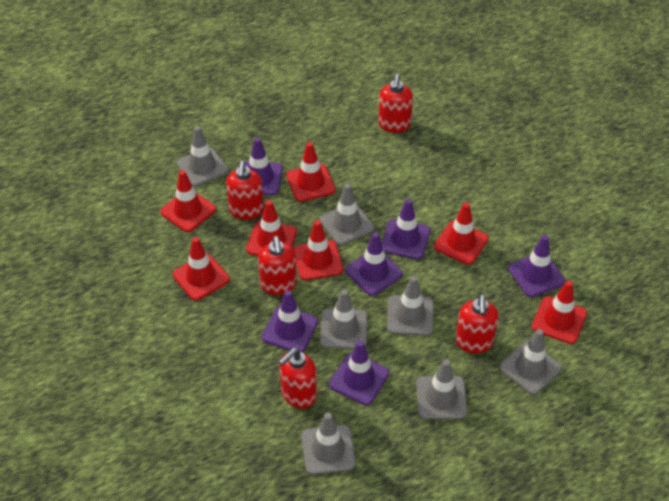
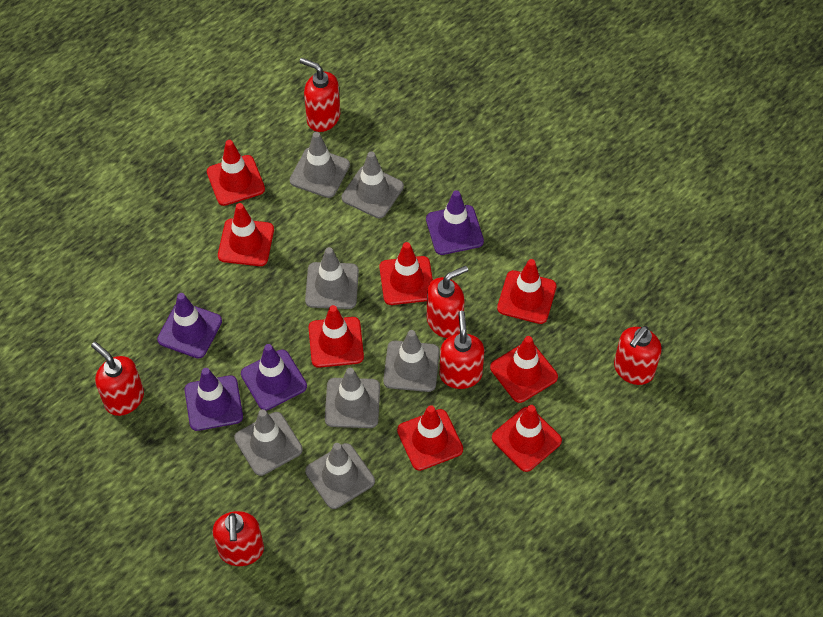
purple traffic cone: [245,137,283,195] [262,290,318,352] [329,340,389,405] [345,232,403,296] [381,199,430,259] [508,235,565,297] = 6 -> [157,293,222,359] [185,368,243,431] [241,344,307,411] [426,190,484,255] = 4
red soap dispenser: [226,161,264,220] [258,236,297,295] [279,348,317,409] [378,74,413,133] [455,294,499,353] = 5 -> [91,342,144,416] [212,511,264,566] [300,58,340,132] [427,266,468,338] [439,311,484,389] [614,326,662,385] = 6
red traffic cone: [160,170,216,232] [173,237,230,301] [246,200,297,256] [286,142,335,202] [294,220,343,280] [434,202,489,265] [532,280,587,344] = 7 -> [207,140,265,206] [218,203,274,266] [308,305,364,368] [379,242,433,305] [397,405,463,471] [490,336,558,403] [492,405,562,472] [497,259,557,324] = 8

